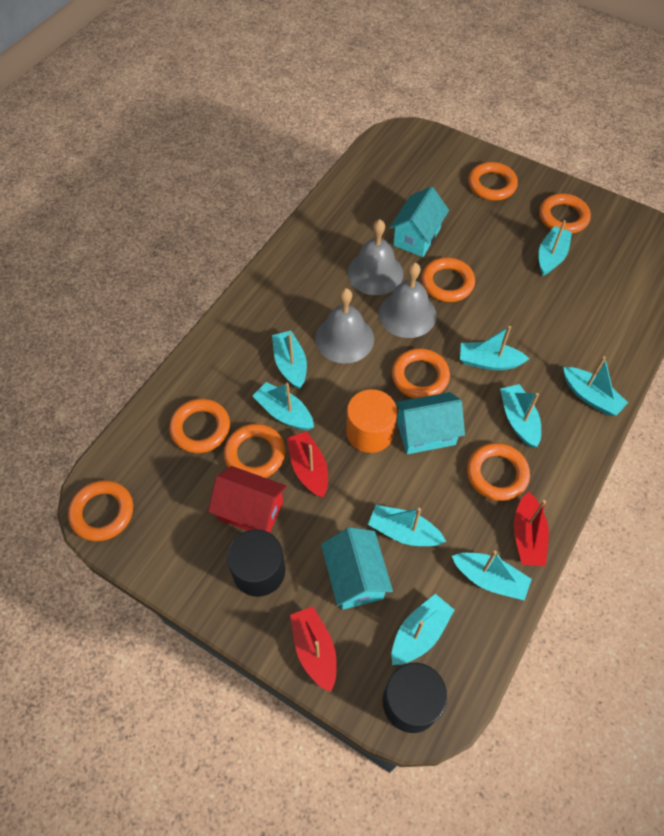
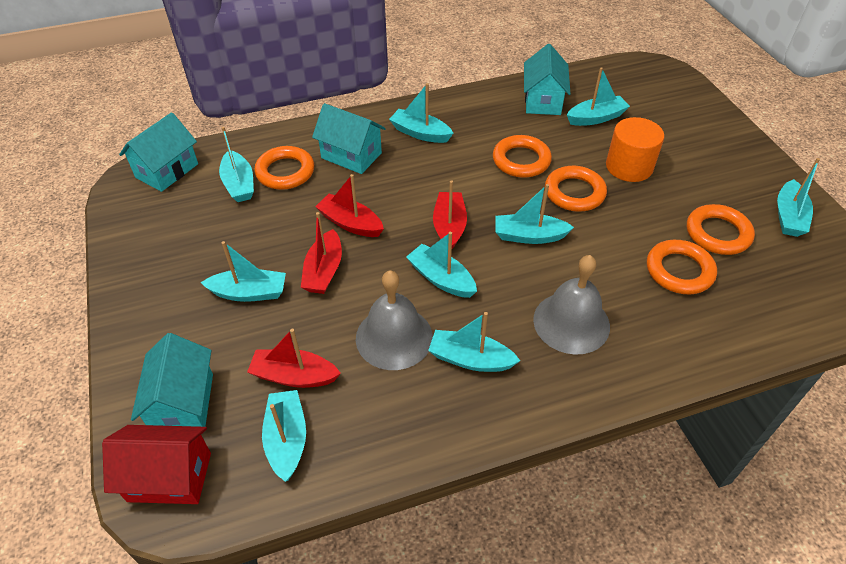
black cylinder: [227,529,285,597] [383,663,447,733] = 2 -> none = 0
grey bell: [315,288,374,363] [347,219,403,295] [379,263,437,338] = 3 -> [356,270,433,370] [533,255,610,355] = 2
orange ring: [68,480,133,541] [169,399,230,453] [224,424,285,478] [392,348,450,398] [421,258,475,302] [467,443,530,501] [468,162,518,201] [539,193,591,234] = 8 -> [254,146,314,190] [493,135,552,178] [545,166,607,212] [647,240,717,294] [687,204,755,255] = 5
red boat: [287,431,328,498] [290,606,336,692] [514,491,549,566] = 3 -> [247,328,341,388] [301,212,342,294] [315,174,384,237] [433,180,467,249] = 4
turquoise house: [321,527,393,610] [390,186,449,257] [395,392,465,454] = 3 -> [119,112,198,192] [131,333,213,427] [312,103,386,174] [524,44,571,115] = 4

